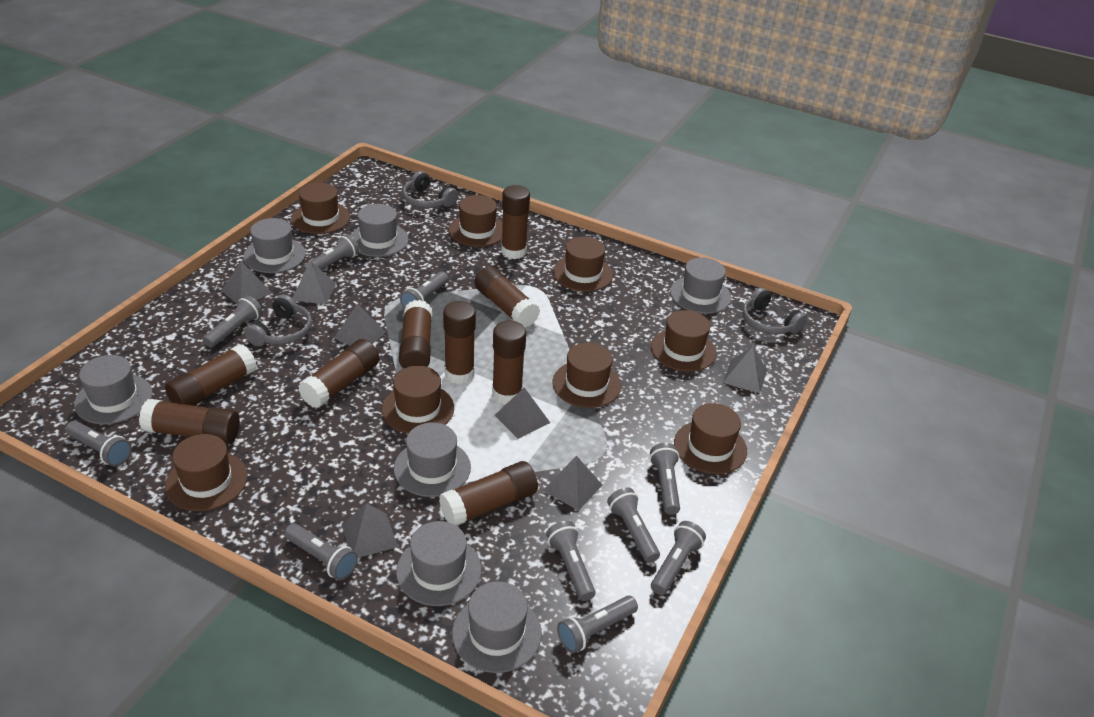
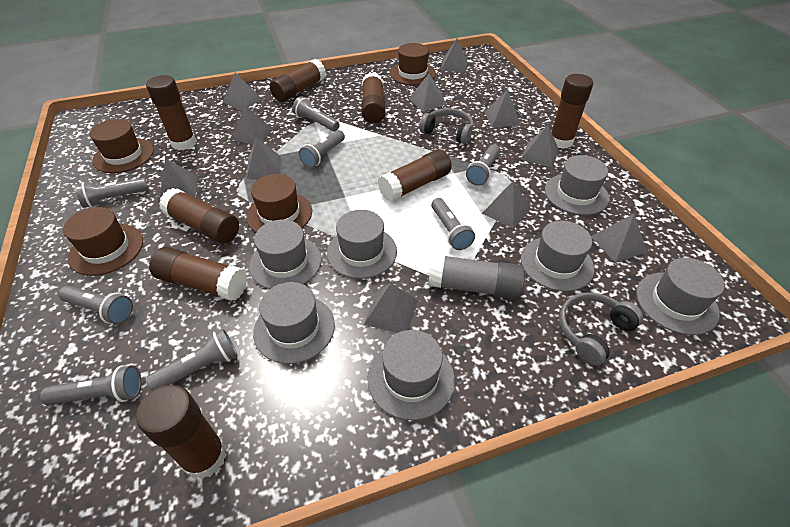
brown glue stick: [139,399,240,444] [165,344,257,406] [298,339,379,408] [399,300,433,369] [439,461,538,526] [443,301,476,384] [475,266,540,328] [492,321,526,404] [501,185,530,259] = 9 -> [136,385,227,479] [146,75,197,150] [149,247,247,301] [159,188,239,244] [270,59,326,102] [362,72,386,123] [378,149,452,202] [551,74,593,149] = 8
brown hat: [165,434,248,511] [291,182,350,234] [382,366,454,434] [449,195,503,247] [552,343,621,408] [553,237,613,292] [651,310,716,372] [674,403,747,474] = 8 -> [63,207,143,276] [90,119,154,173] [246,174,312,232] [390,43,436,85] = 4
grey flashlight: [65,421,132,466] [203,295,263,347] [284,524,358,580] [303,234,359,273] [400,271,448,309] [546,521,596,601] [557,596,638,653] [607,487,660,563] [650,443,680,515] [651,521,706,595] = 10 -> [40,365,142,406] [58,286,133,324] [75,178,148,208] [145,329,238,391] [292,96,340,132] [299,130,345,168] [431,198,475,250] [466,144,500,186] = 8
grey glue stick: none = 0 -> [428,254,525,299] = 1
grey headphones: [244,294,312,346] [402,171,458,208] [742,288,807,334] = 3 -> [419,108,474,144] [559,292,643,366] = 2
grey pyramid: [222,261,272,304] [292,261,336,304] [334,304,386,346] [342,503,398,558] [495,387,550,439] [543,456,602,511] [723,346,767,393] = 7 -> [159,158,197,202] [223,72,262,111] [231,105,274,145] [247,137,281,179] [364,283,418,333] [409,73,447,112] [441,39,467,72] [482,181,531,229] [485,89,520,128] [520,125,559,168] [591,214,647,263] = 11

